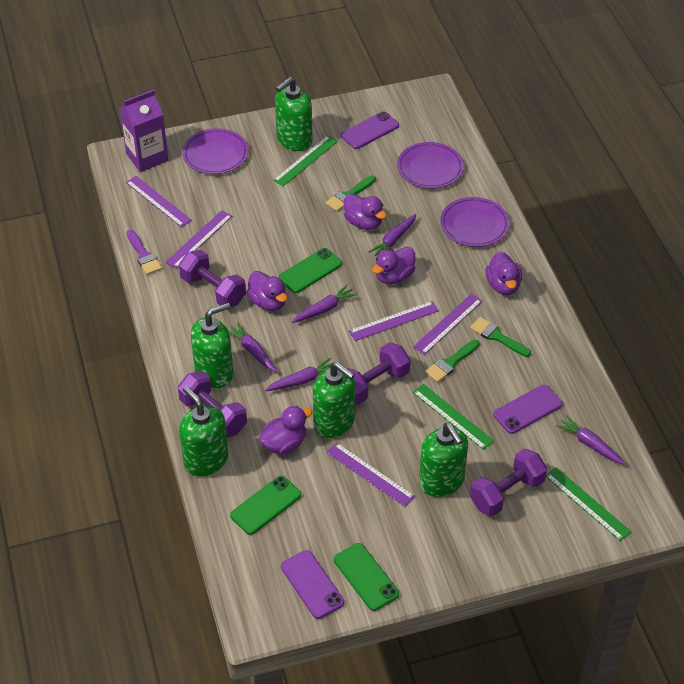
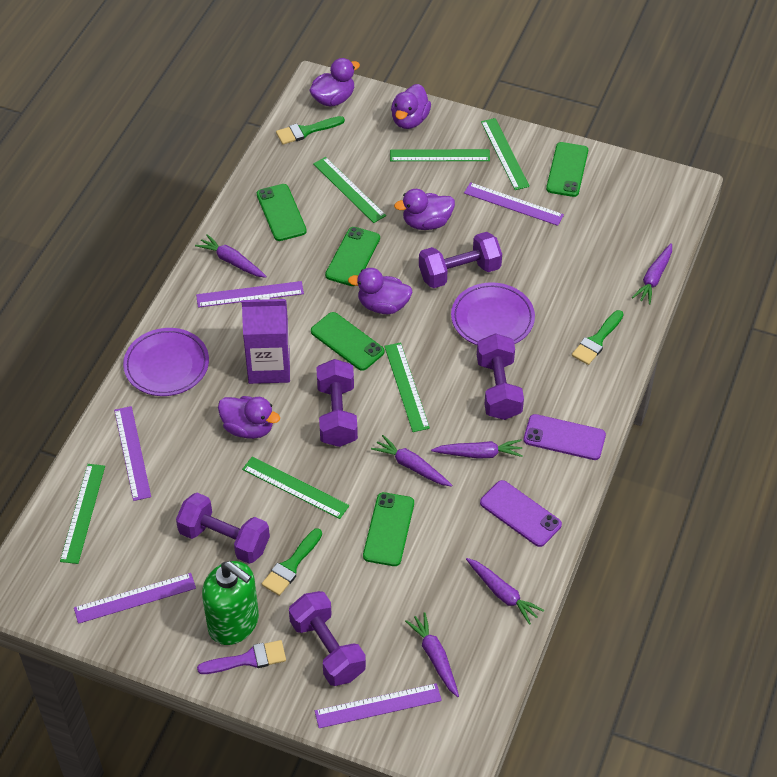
green phone: [230,476,301,535] [279,248,342,293] [334,543,399,611] = 3 -> [257,184,307,241] [311,312,384,371] [325,227,380,286] [363,492,414,566] [546,142,588,197] = 5
green ruler: [273,135,338,186] [413,384,494,450] [546,467,631,541] = 3 -> [60,464,105,564] [242,457,349,519] [313,157,386,223] [384,342,430,432] [390,149,490,161] [481,118,530,190] = 6
green soap dispenser: [179,386,228,476] [191,303,233,388] [275,77,313,151] [313,362,355,438] [419,423,468,497] = 5 -> [202,561,259,645] = 1
purple carrot: [228,322,277,373] [265,357,331,391] [292,284,357,323] [369,214,416,256] [556,415,626,465] = 5 -> [195,234,267,278] [371,435,452,487] [405,612,459,697] [431,439,523,459] [466,558,544,625] [632,243,672,304] = 6
purple dumbbell: [178,371,247,438] [179,250,246,307] [347,342,410,405] [470,449,547,516] = 4 -> [176,493,270,564] [289,591,366,686] [316,359,358,447] [419,232,502,288] [477,333,524,420] = 5
purple phone: [281,550,344,619] [341,111,399,149] [493,385,563,434] = 3 -> [480,480,562,547] [523,414,606,460] = 2
purple plate: [182,128,248,174] [397,142,464,189] [440,197,509,247] = 3 -> [123,328,209,396] [451,282,535,345] = 2

